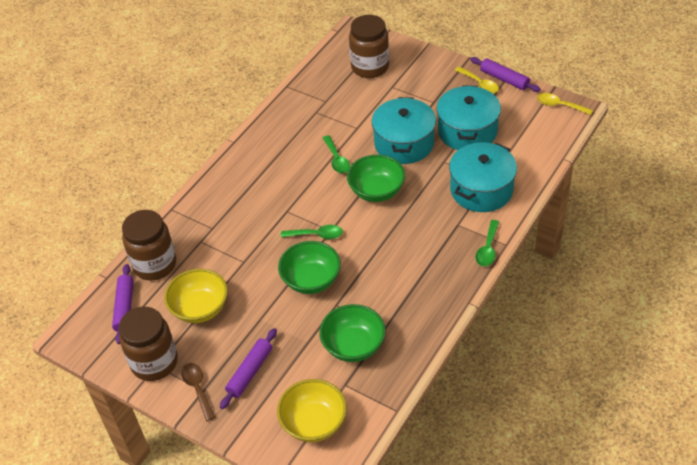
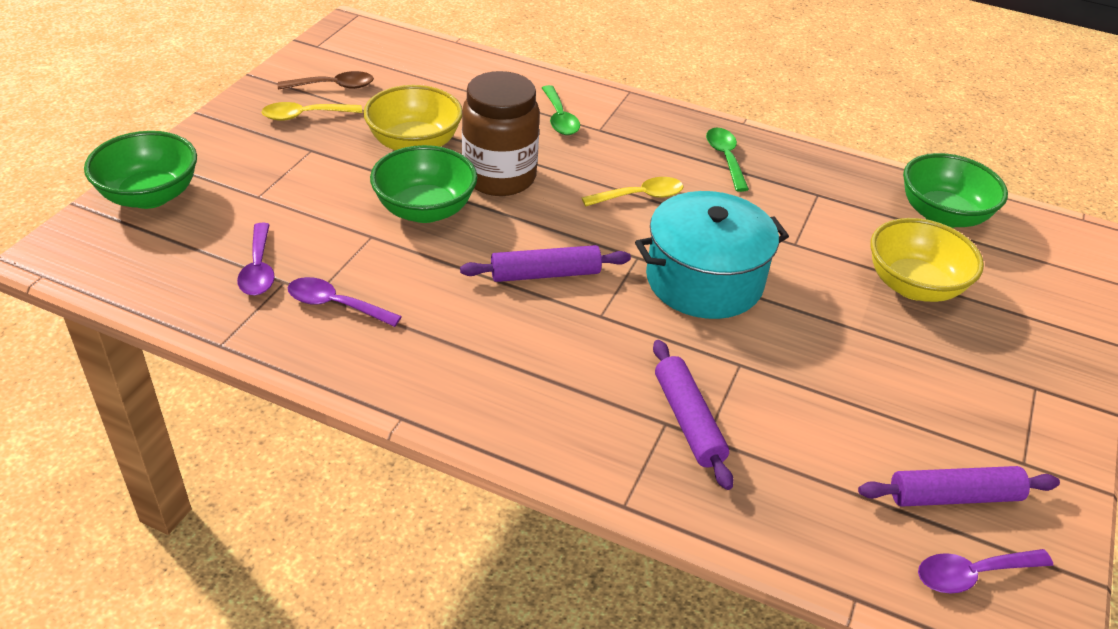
brown jar: [119,307,178,381] [122,210,176,280] [349,15,389,78] = 3 -> [462,71,540,196] = 1
green spoon: [281,225,343,239] [323,135,350,173] [475,220,499,266] = 3 -> [542,85,580,135] [706,128,749,192] = 2
purple spoon: none = 0 -> [237,223,275,295] [288,277,402,327] [918,549,1053,594] = 3
turquoise pot: [372,97,436,164] [437,85,501,150] [449,142,517,212] = 3 -> [635,191,789,319] = 1

